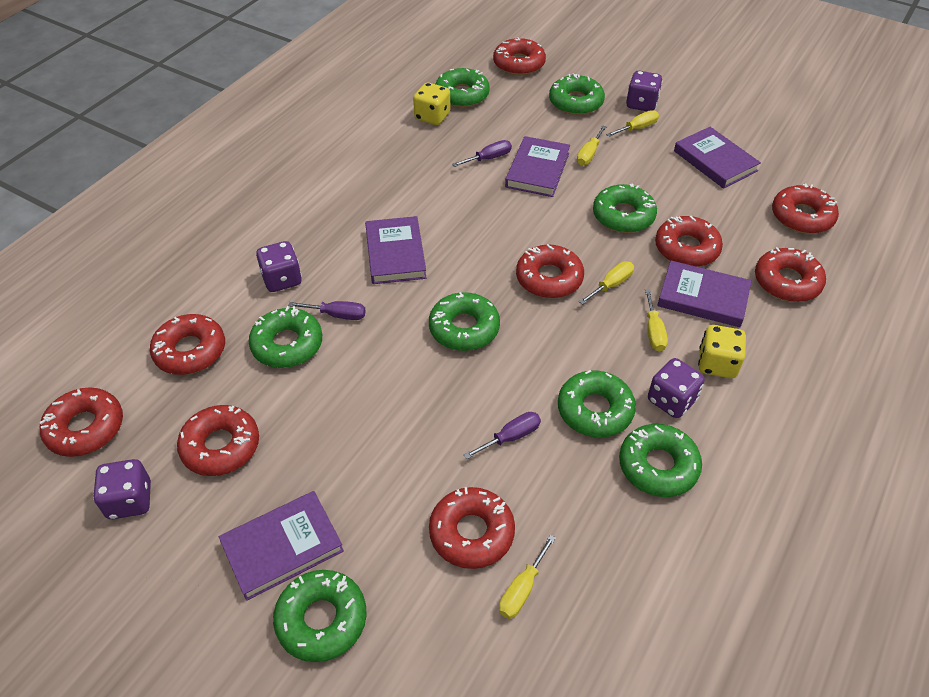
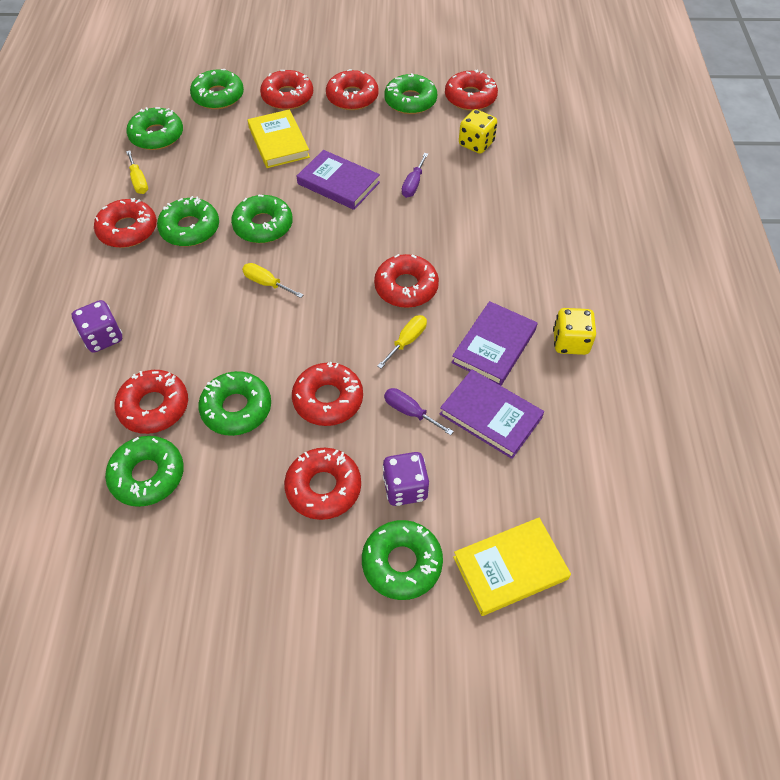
purple book: [219,491,344,601] [365,216,427,284] [505,136,570,197] [657,261,752,327] [674,127,761,189] = 5 -> [297,150,380,210] [440,370,544,459] [451,301,538,386] = 3
purple dice: [93,459,151,519] [256,241,302,292] [626,71,663,111] [648,358,705,418] = 4 -> [72,300,122,353] [382,452,429,506] = 2
purple screwdriver: [288,301,366,320] [452,140,512,167] [464,412,541,459] = 3 -> [384,388,454,435] [402,153,428,198] = 2
red donut: [39,387,123,457] [150,314,225,375] [177,405,259,476] [429,487,515,569] [493,37,546,75] [516,244,584,298] [655,216,723,267] [755,247,826,302] [772,184,839,234] = 9 -> [94,198,157,248] [114,370,188,434] [260,70,313,110] [284,448,361,520] [292,362,363,426] [326,69,379,110] [374,254,439,308] [445,70,498,111] = 8
yellow book: none = 0 -> [248,109,310,168] [453,518,571,616] = 2
yellow screwdriver: [499,535,556,619] [577,126,606,166] [579,261,634,305] [606,110,659,137] [645,289,668,352] = 5 -> [126,150,148,194] [242,263,303,298] [377,315,427,369] = 3

